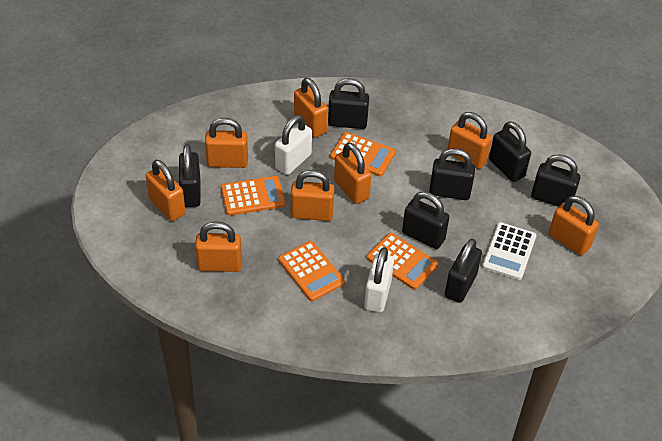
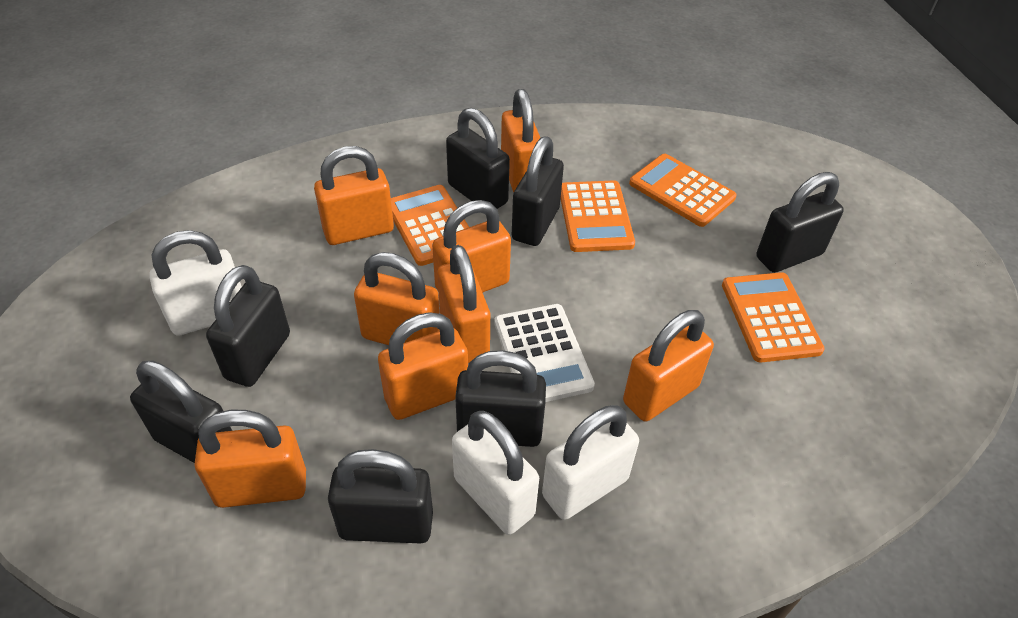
white padlock: [275,115,312,175] [364,247,394,313] = 2 -> [149,230,242,336] [452,411,539,535] [542,405,639,520] = 3

